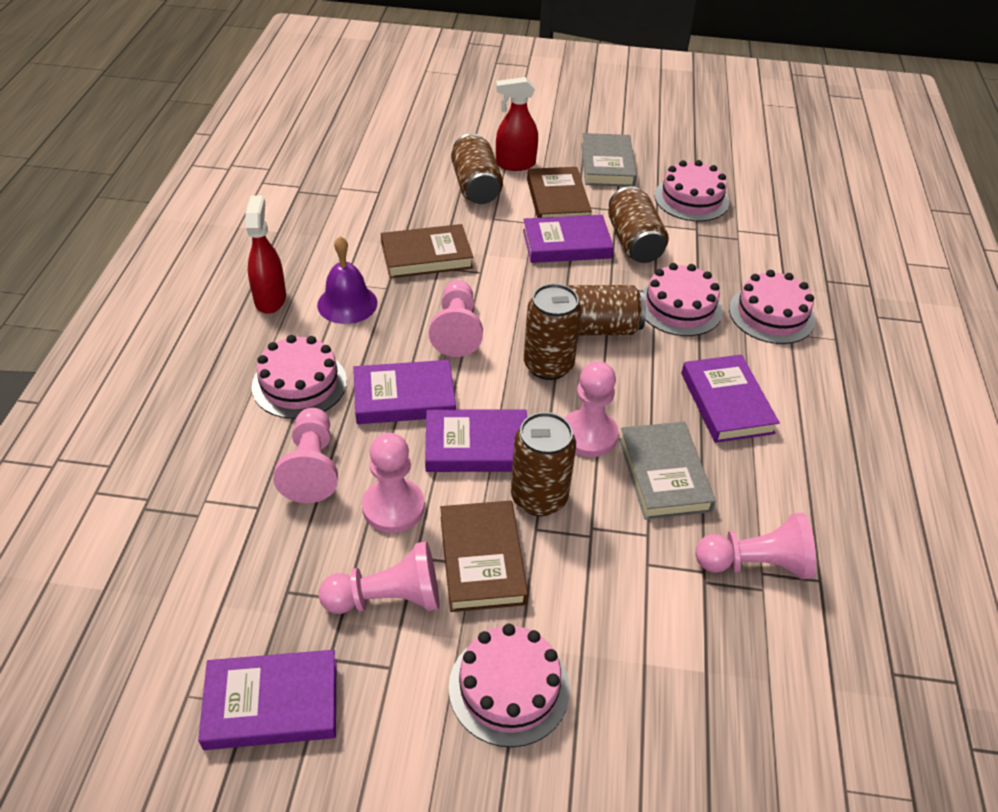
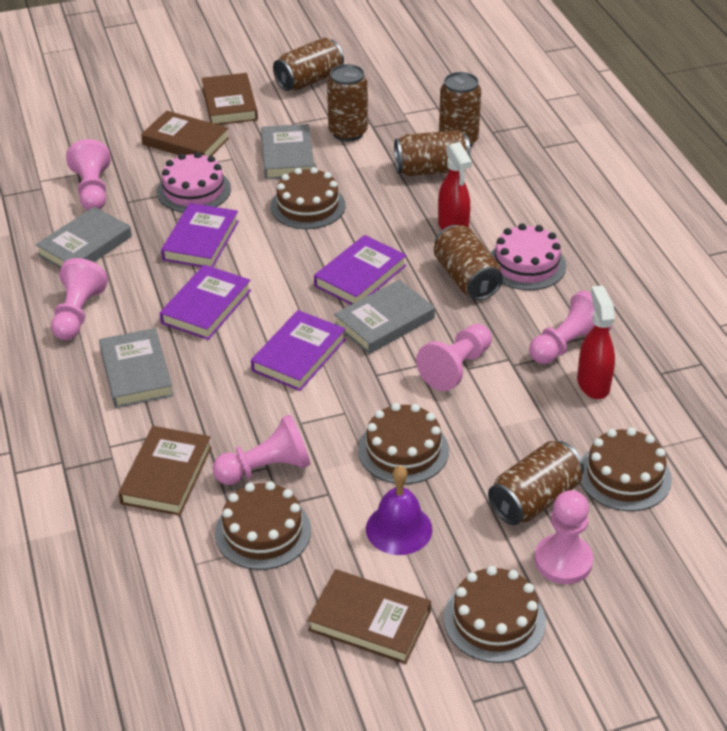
brown book: [381,224,473,278] [440,501,528,612] [527,167,592,218] = 3 -> [118,426,212,516] [141,111,229,156] [202,73,258,125] [308,569,431,664] = 4
brown cake: none = 0 -> [215,481,311,570] [271,167,345,229] [358,403,449,484] [444,566,546,663] [580,428,672,511] = 5
brown can: [451,133,503,204] [511,412,576,516] [524,284,582,380] [568,285,646,335] [608,186,669,263] = 5 -> [273,38,344,91] [327,64,368,142] [394,130,471,176] [434,225,503,300] [439,72,481,147] [488,441,584,525] = 6
grey book: [581,133,637,187] [619,422,716,520] = 2 -> [36,207,132,268] [99,328,174,408] [261,124,314,179] [334,280,435,354] = 4
pink cake: [252,335,347,419] [449,624,570,747] [642,263,723,336] [654,160,729,222] [729,270,815,344] = 5 -> [157,152,231,213] [491,223,566,290] = 2
purple book: [198,650,336,750] [353,360,456,424] [425,410,527,472] [523,215,614,263] [681,355,780,443] = 5 -> [160,265,251,340] [161,203,239,267] [251,310,346,391] [314,235,407,305] = 4

